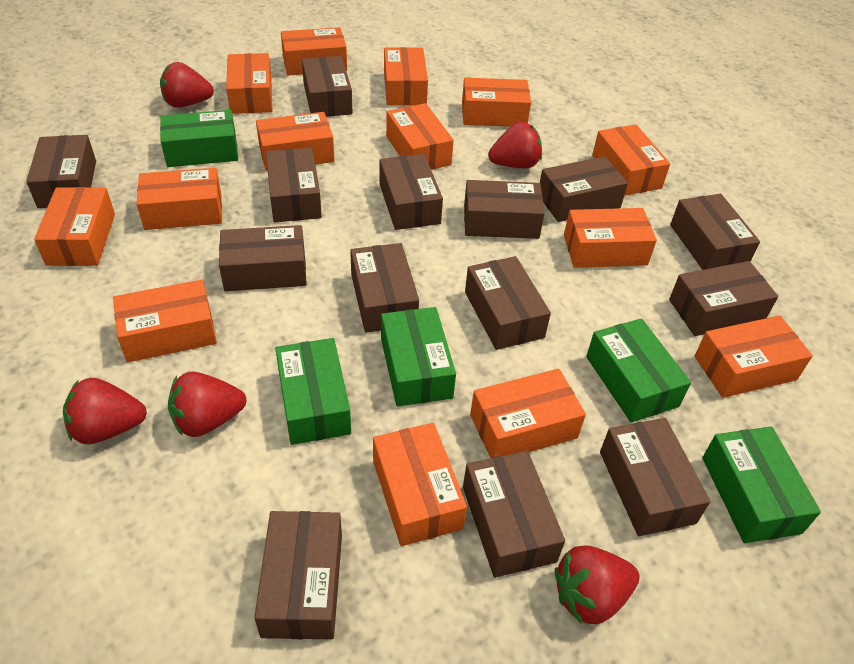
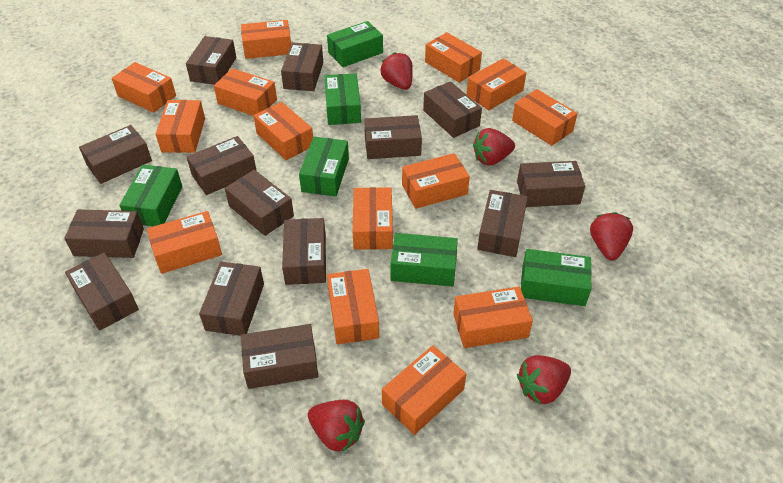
green box: [160,110,238,167] [275,338,351,445] [381,307,456,406] [586,318,691,423] [702,427,821,543] = 5 -> [119,165,182,226] [299,137,349,197] [324,73,361,125] [327,21,383,67] [390,233,458,287] [521,249,592,306] = 6

